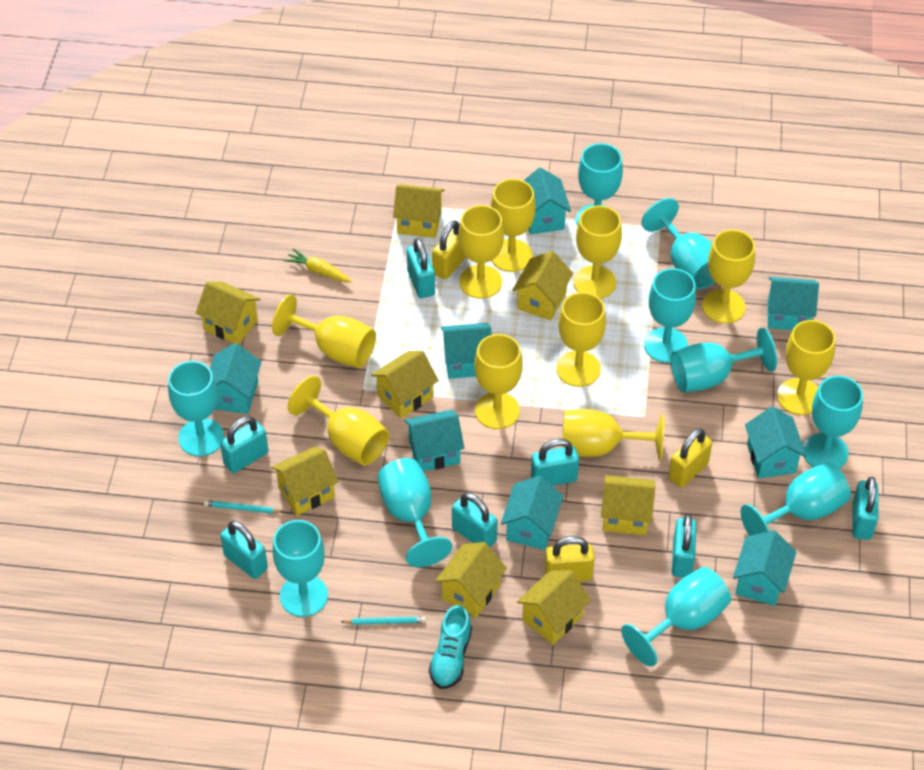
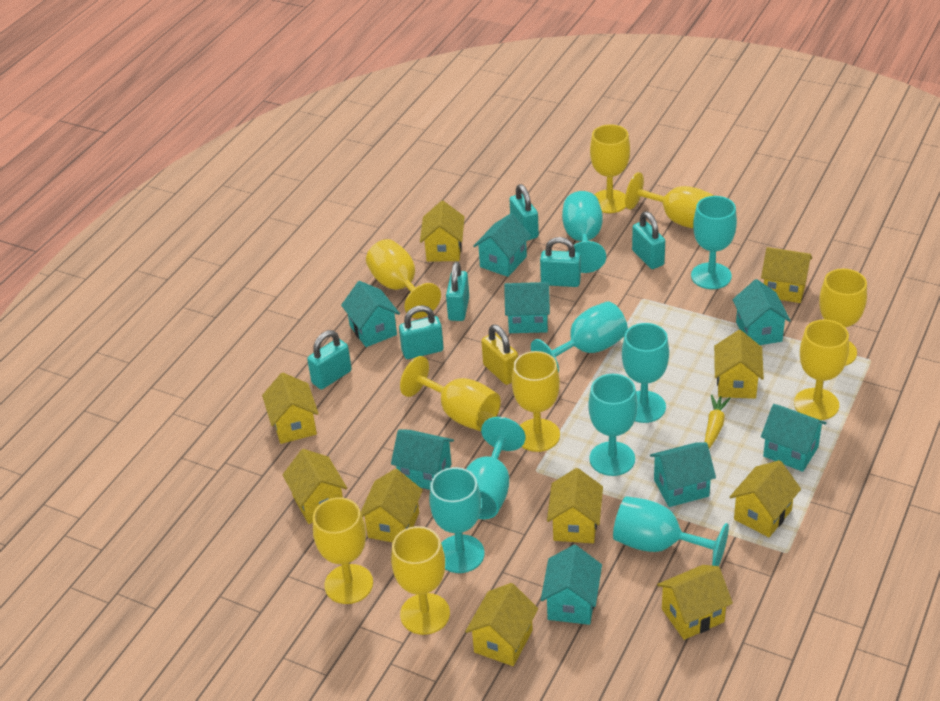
turquoise goblet: [168,361,224,456] [272,520,328,617] [377,458,452,567] [576,143,623,226] [621,567,731,667] [642,198,715,289] [644,268,696,363] [671,328,777,392] [741,463,851,536] [803,376,863,469] = 10 -> [429,467,485,573] [466,417,526,519] [531,301,628,373] [562,191,606,273] [588,374,638,476] [613,496,729,566] [622,323,669,423] [691,196,737,289] = 8
turquoise padlock: [220,416,268,473] [220,520,268,579] [407,238,435,298] [452,493,497,547] [531,439,579,486] [672,514,697,578] [852,477,878,540] = 7 -> [307,330,352,389] [399,305,444,359] [446,261,469,321] [509,184,539,241] [540,237,581,287] [632,211,665,269] = 6
turquoise pencil: [204,500,284,514] [341,617,426,625] = 2 -> none = 0
turquoise shoe: [429,605,472,689] = 1 -> none = 0
yellow goblet: [272,294,376,368] [288,376,389,466] [459,205,504,299] [474,334,523,429] [491,179,536,272] [556,292,606,387] [562,409,664,460] [574,206,622,299] [702,229,755,324] [777,320,835,415] = 10 -> [313,497,373,604] [366,239,441,318] [391,526,450,635] [400,356,501,431] [512,351,560,452] [590,124,630,213] [625,172,715,228] [794,319,849,420] [819,269,867,366] = 9
yellow house: [196,282,260,344] [271,446,339,516] [371,351,439,418] [393,184,445,238] [435,542,507,618] [512,251,573,321] [517,569,591,645] [601,475,655,535] = 8 -> [262,373,319,444] [282,449,347,524] [361,469,423,542] [420,201,465,262] [465,583,538,666] [547,468,603,543] [657,565,733,640] [714,330,764,399] [730,460,801,537] [761,247,812,303] = 10
yellow padlock: [432,220,466,280] [545,536,595,581] [668,428,712,488] = 3 -> [481,325,518,385] = 1

